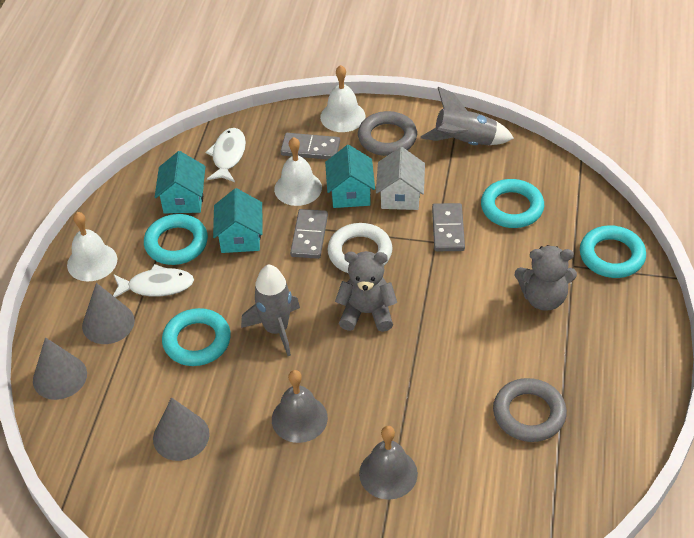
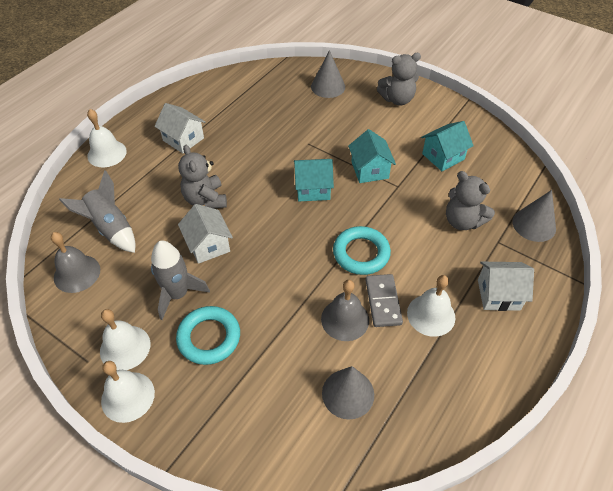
grey domino: [281,133,340,160] [290,209,328,259] [432,203,465,251] = 3 -> [365,274,403,327] = 1
grey ring: [358,111,417,156] [493,378,567,442] = 2 -> none = 0
grey teddy bear: [335,251,397,332] [515,245,577,311] = 2 -> [178,145,227,208] [377,53,421,105] [446,171,495,230] = 3
turquoise ring: [144,214,208,265] [162,308,231,366] [481,179,544,228] [580,225,646,278] = 4 -> [176,306,240,365] [333,226,391,275] = 2
white bell: [67,212,117,282] [274,137,322,206] [320,65,366,132] = 3 -> [87,109,127,167] [100,309,150,370] [101,361,155,423] [407,275,455,337] = 4
white fish: [113,264,194,297] [205,128,246,182] = 2 -> none = 0
white house: [376,147,425,210] = 1 -> [154,103,205,153] [178,204,233,264] [478,262,534,311] = 3
white ring: [328,223,392,273] = 1 -> none = 0

